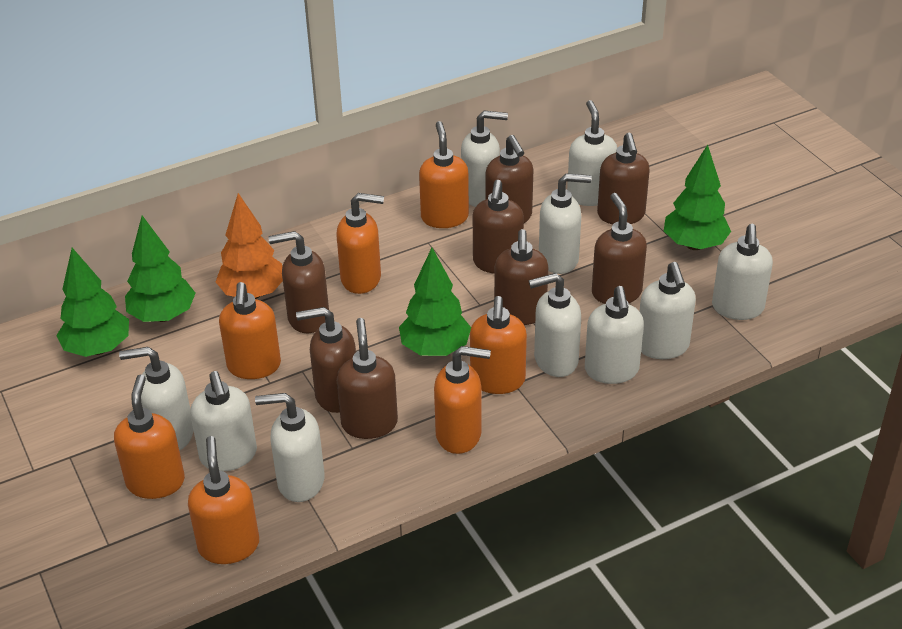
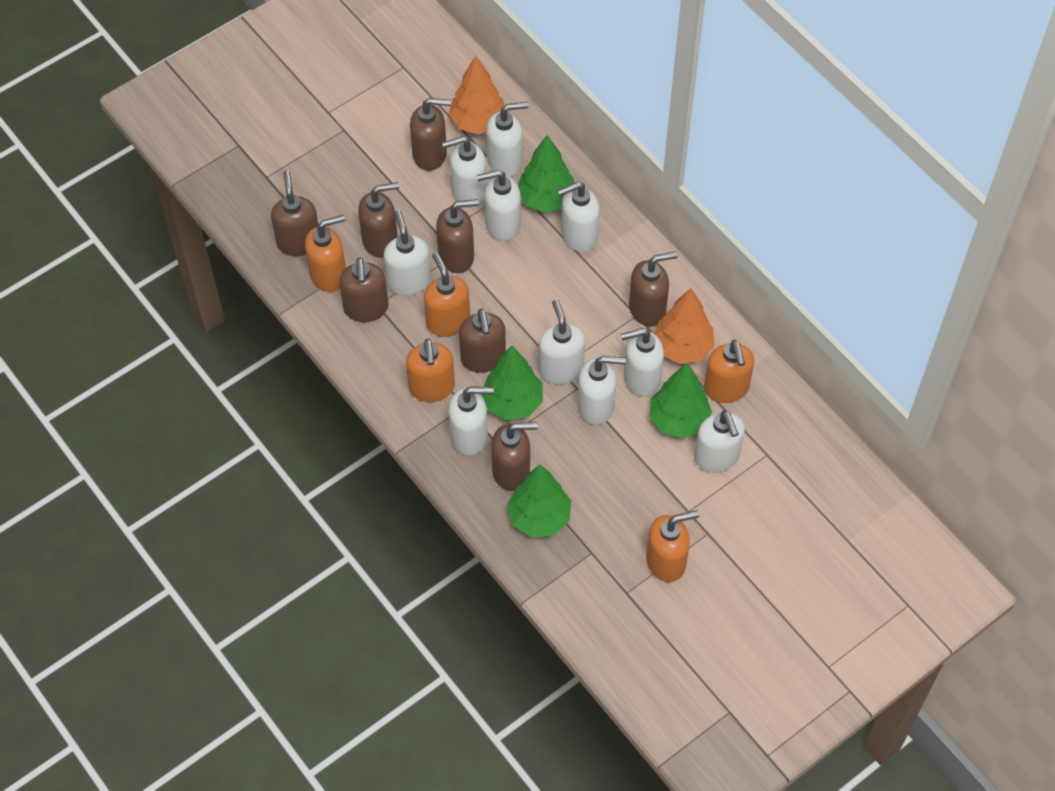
orange soap dispenser: [114,374,185,499] [188,436,259,564] [219,282,281,379] [337,193,384,294] [419,121,469,228] [434,346,491,454] [470,296,527,394] = 7 -> [305,215,346,292] [406,339,455,402] [424,252,470,337] [646,510,699,582] [704,340,754,403] = 5
orange tree: [216,193,283,299] = 1 -> [449,56,505,135] [654,288,714,364] = 2

